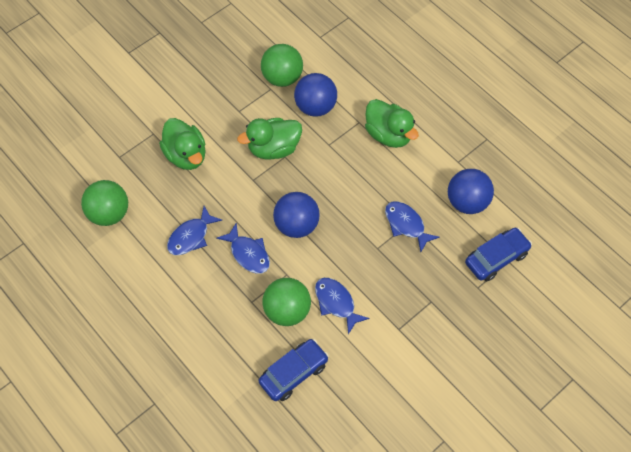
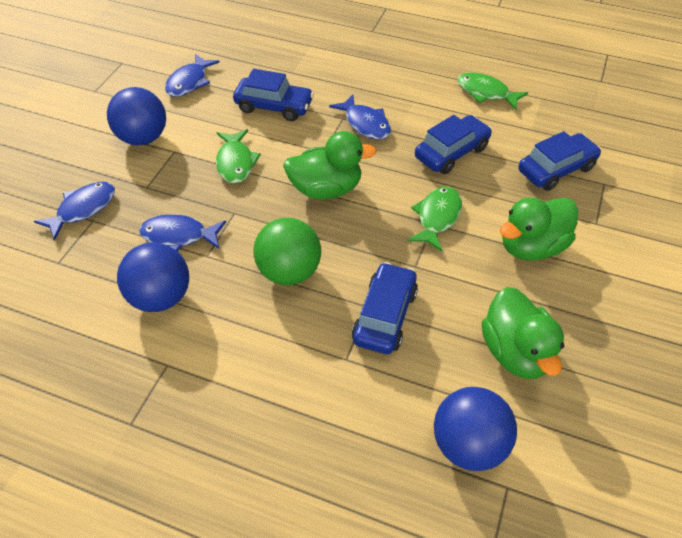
blue car: [259,339,329,401] [465,228,532,281] = 2 -> [233,69,314,121] [352,262,418,354] [415,115,492,174] [518,131,602,191] = 4
green ball: [81,180,128,226] [261,44,303,87] [263,278,311,326] = 3 -> [254,218,321,285] = 1
green fish: none = 0 -> [216,129,261,183] [408,186,462,252] [457,73,528,110] = 3

